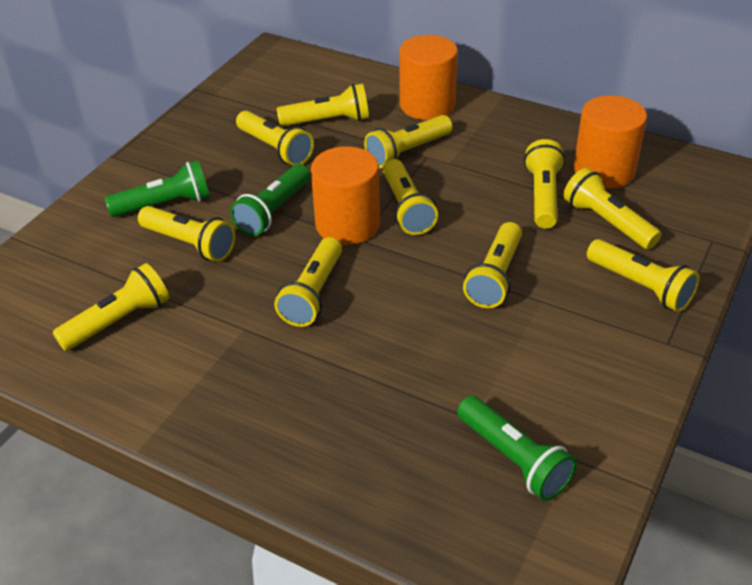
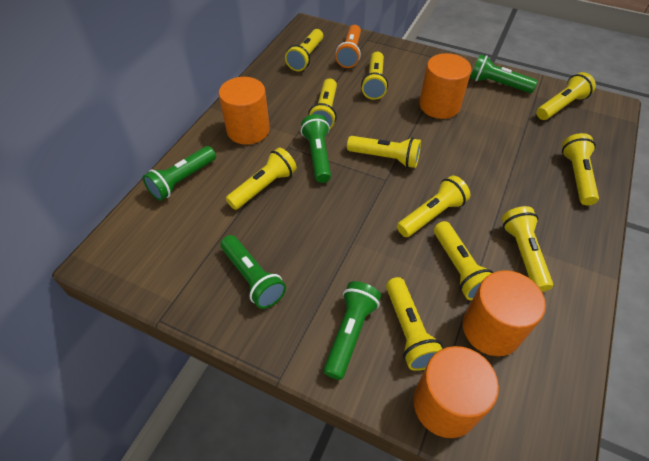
green flashlight: [105,160,210,217] [230,164,310,236] [457,396,577,501] = 3 -> [143,146,216,201] [220,235,286,309] [301,114,331,183] [323,281,381,380] [470,54,538,93] = 5
orange cylinder: [311,146,380,245] [400,35,458,120] [574,95,647,188] = 3 -> [219,77,270,145] [413,346,499,438] [419,53,471,119] [463,270,546,356] = 4
orange flashlight: none = 0 -> [336,25,361,68] = 1

